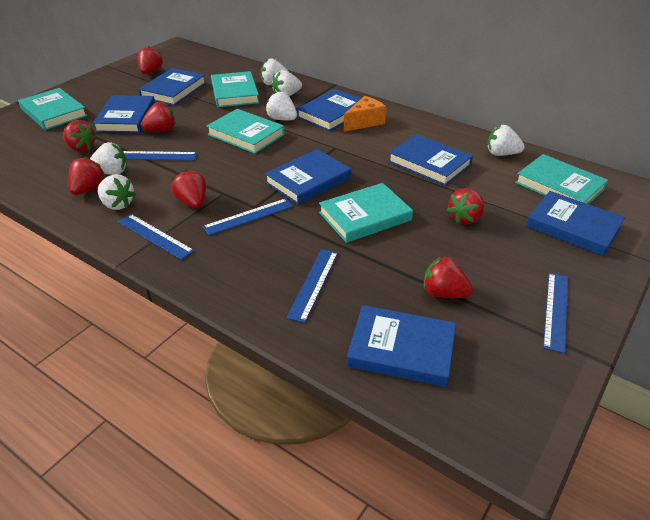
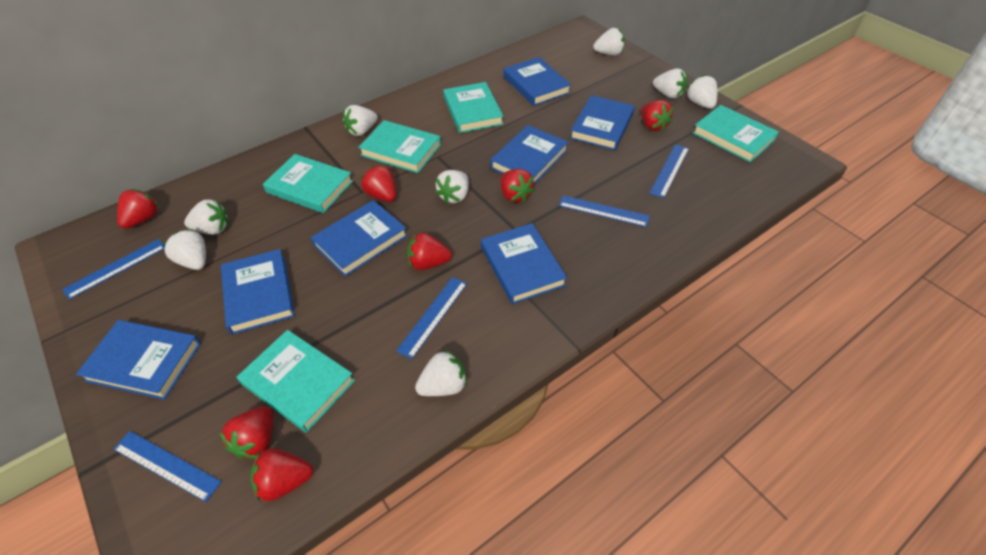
orange cheese: [344,96,386,132] = 1 -> none = 0
white strawberry: [90,142,127,175] [98,174,136,210] [261,59,290,85] [265,91,297,120] [272,70,302,96] [487,125,525,156] = 6 -> [163,229,206,270] [184,199,229,235] [343,105,378,136] [415,350,467,396] [435,170,469,204] [593,28,625,56] [653,68,687,99] [686,75,717,109] = 8

